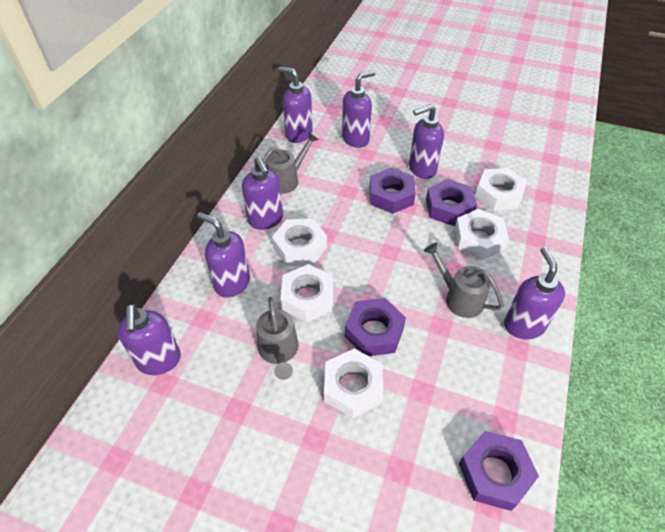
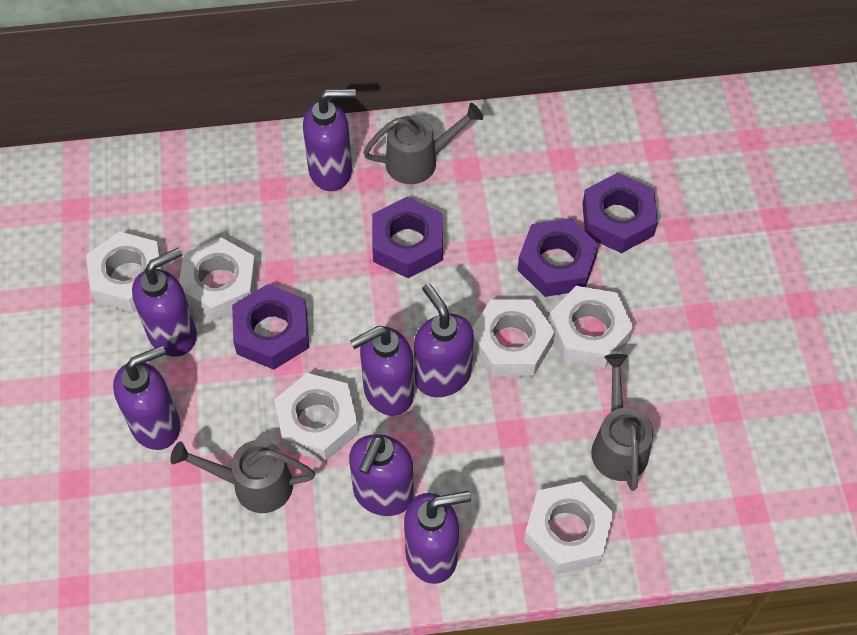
white nut: [272,219,327,266] [281,264,333,323] [324,348,383,419] [454,209,509,260] [475,168,527,211] = 5 -> [86,231,164,313] [179,237,257,321] [274,373,359,461] [472,299,555,377] [524,481,614,574] [549,286,634,368] = 6

